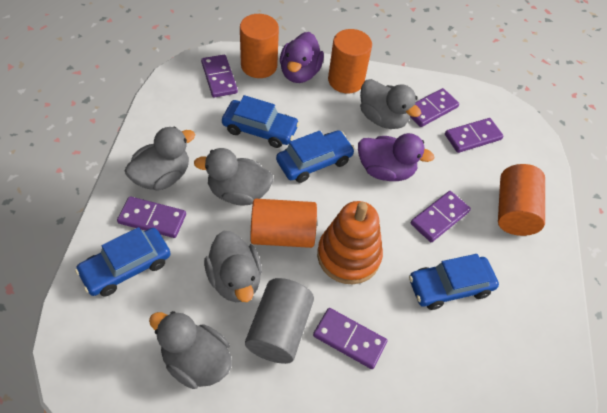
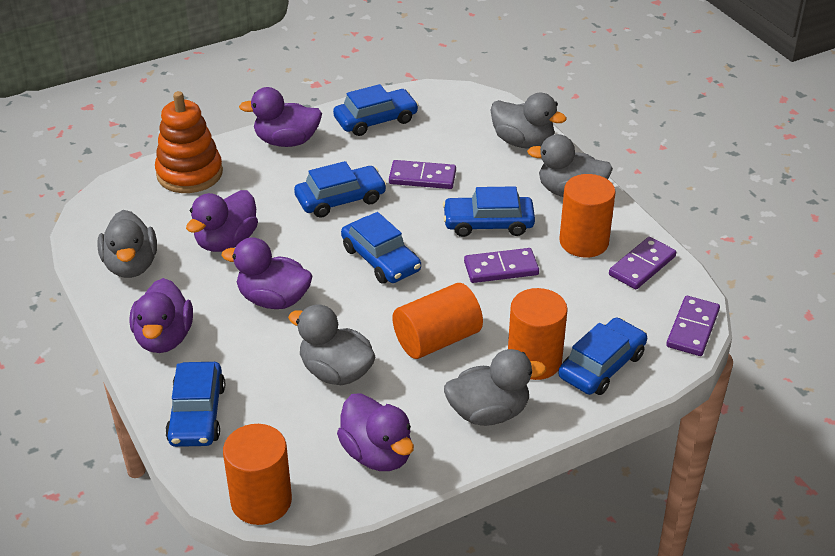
blue car: [75,227,171,296] [222,95,299,148] [276,130,355,183] [409,254,499,310] = 4 -> [165,362,225,447] [294,161,387,218] [333,84,419,136] [341,212,421,284] [443,186,535,237] [558,317,647,395] = 6
grey cylinder: [245,278,314,364] = 1 -> none = 0
purple domino: [117,196,186,238] [201,55,238,98] [313,308,388,369] [410,88,459,127] [411,191,471,242] [445,118,504,153] = 6 -> [389,160,456,189] [464,248,539,283] [609,237,676,289] [666,296,720,356] = 4
purple duck: [280,32,324,83] [358,133,434,181] = 2 -> [130,278,193,353] [186,190,258,252] [222,237,313,309] [239,87,322,147] [337,393,414,471] = 5

